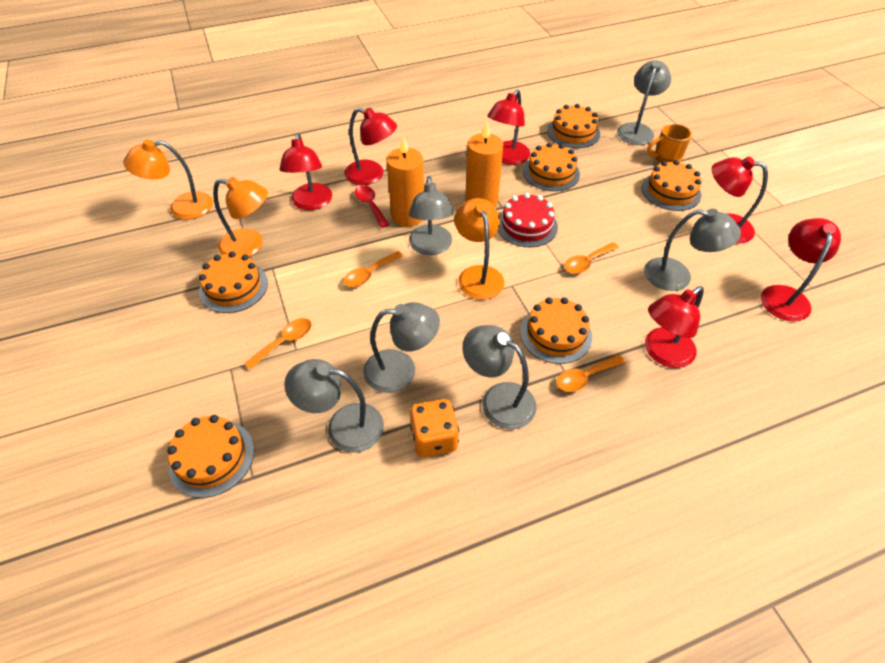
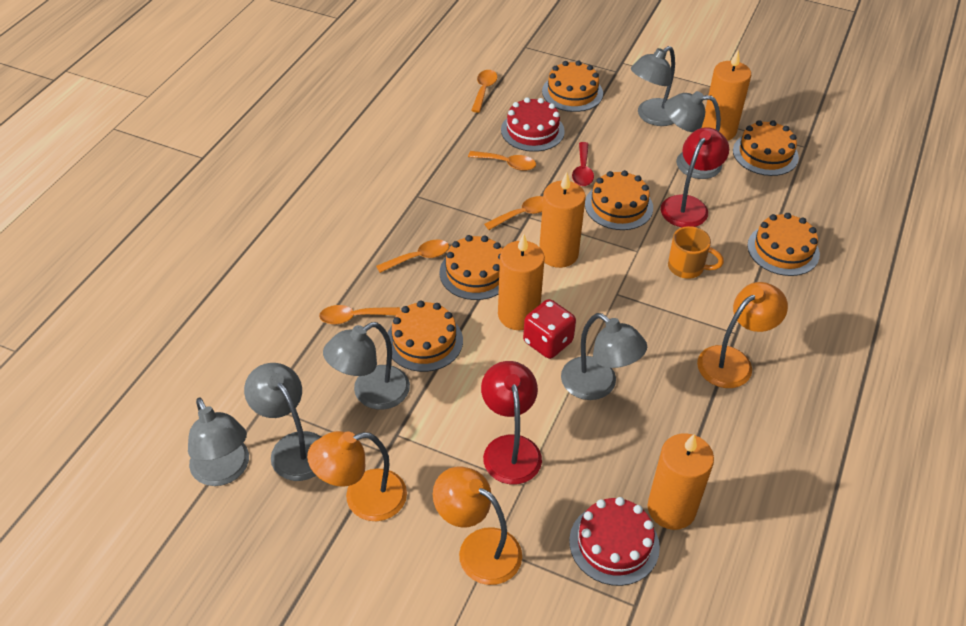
orange candle: [386,136,424,227] [465,122,503,207] = 2 -> [498,234,545,330] [539,172,585,268] [648,433,714,530] [701,50,751,141] = 4
orange dice: [410,399,459,457] = 1 -> none = 0
orange spoon: [244,318,312,370] [344,251,403,287] [556,355,626,392] [564,242,619,273] = 4 -> [319,305,400,324] [376,240,449,273] [468,151,536,171] [471,70,497,113] [484,196,543,230] = 5
red cake: [498,193,558,247] = 1 -> [501,97,565,152] [569,497,660,586] = 2
red dice: none = 0 -> [523,299,576,359] = 1
red lamp: [280,133,332,210] [344,108,397,185] [487,89,530,165] [645,286,704,368] [712,157,768,244] [761,218,841,322] = 6 -> [481,361,542,484] [661,127,729,227] = 2

